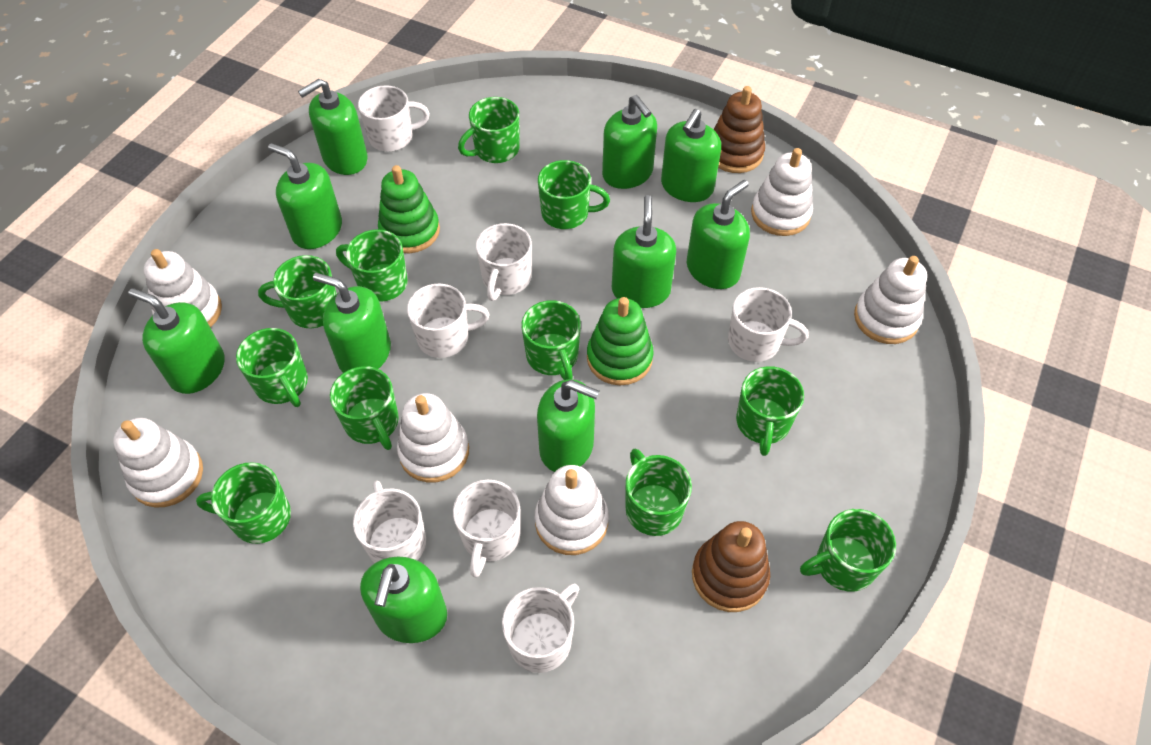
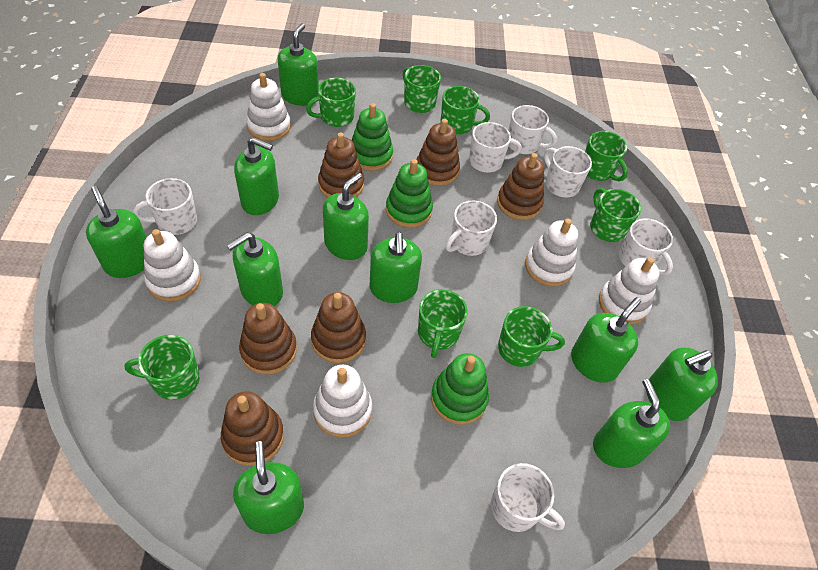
brown stacking toy: [692,521,770,612] [714,86,765,173] = 2 -> [221,391,284,466] [239,303,297,375] [311,292,366,363] [318,132,364,198] [416,119,460,186] [497,153,544,220] = 6
green mug: [196,462,291,544] [236,328,308,407] [258,255,337,328] [330,366,399,450] [336,229,408,302] [458,97,519,163] [521,300,581,380] [538,160,610,229] [625,449,692,536] [736,366,804,456] [800,509,896,592] = 11 -> [124,335,200,400] [306,78,356,127] [403,65,441,113] [418,289,468,358] [440,86,490,135] [498,306,565,367] [585,131,628,181] [590,188,641,242] = 8
green stacking toy: [378,165,440,253] [587,297,654,386] = 2 -> [352,103,393,171] [386,159,433,228] [431,353,489,425] = 3
white stacking toy: [113,418,203,508] [144,249,222,327] [397,393,469,483] [535,465,609,555] [751,148,813,236] [854,256,927,344] = 6 -> [144,229,201,301] [246,73,291,141] [313,365,372,438] [525,219,578,287] [599,257,660,325] = 5

